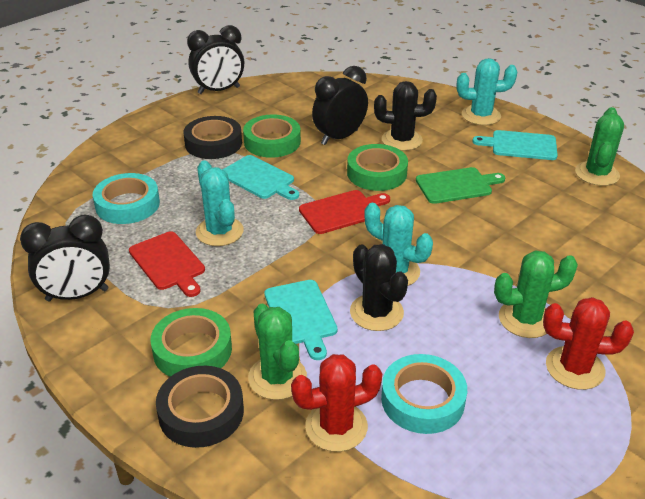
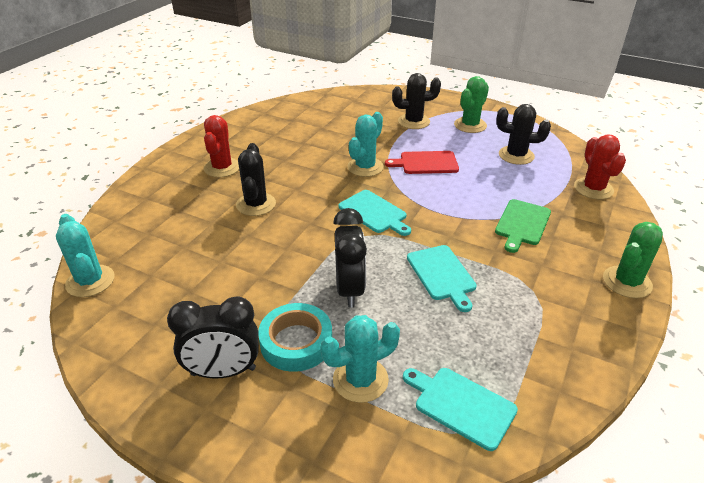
black cactus: [350,244,408,331] [374,81,437,151] = 2 -> [236,143,276,216] [392,73,441,129] [496,104,551,165] = 3
black clock: [20,215,110,301] [187,25,244,94] [312,66,368,145] = 3 -> [167,296,259,379] [333,208,367,308] = 2
black tape: [156,366,244,448] [184,116,242,159] = 2 -> none = 0
green cactus: [248,304,307,400] [494,250,578,338] [575,107,624,186] = 3 -> [454,76,489,133] [603,222,663,298] = 2
green tape: [150,308,232,377] [243,114,301,158] [347,144,408,191] = 3 -> none = 0
red cutting board: [129,231,205,297] [299,190,390,234] = 2 -> [385,151,459,174] = 1
turquoise tape: [93,173,160,224] [381,354,467,434] = 2 -> [258,303,332,372] = 1

